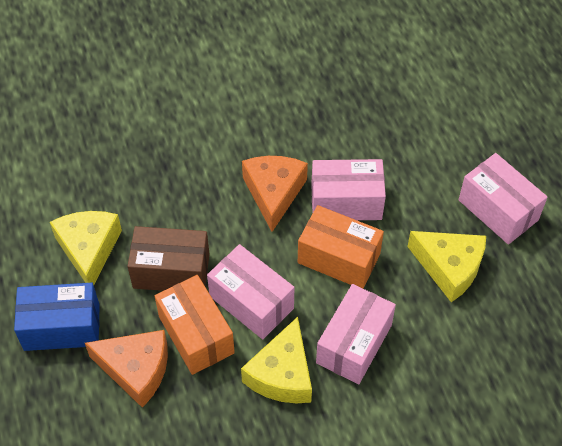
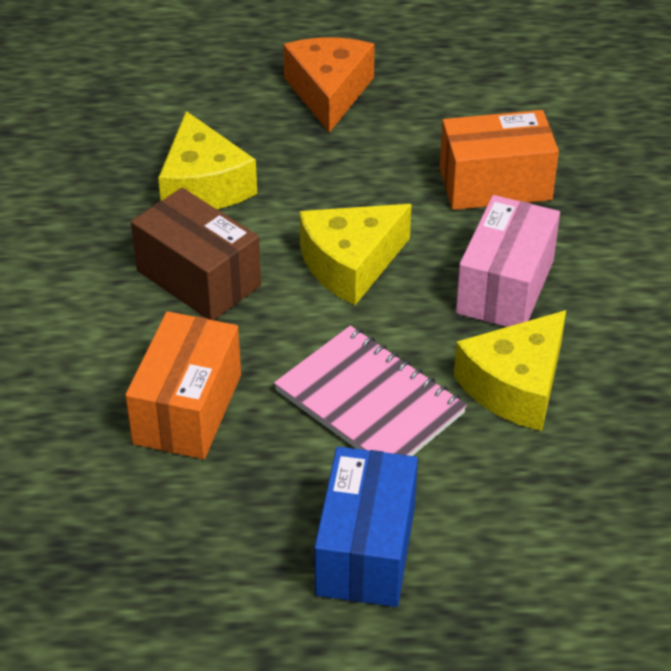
orange cheese: [85,330,168,408] [242,156,308,232] = 2 -> [283,38,375,133] = 1
pink box: [207,244,294,339] [311,159,386,220] [316,284,396,385] [459,153,548,244] = 4 -> [456,195,560,327] = 1
pink notebook: none = 0 -> [274,326,467,456] = 1

